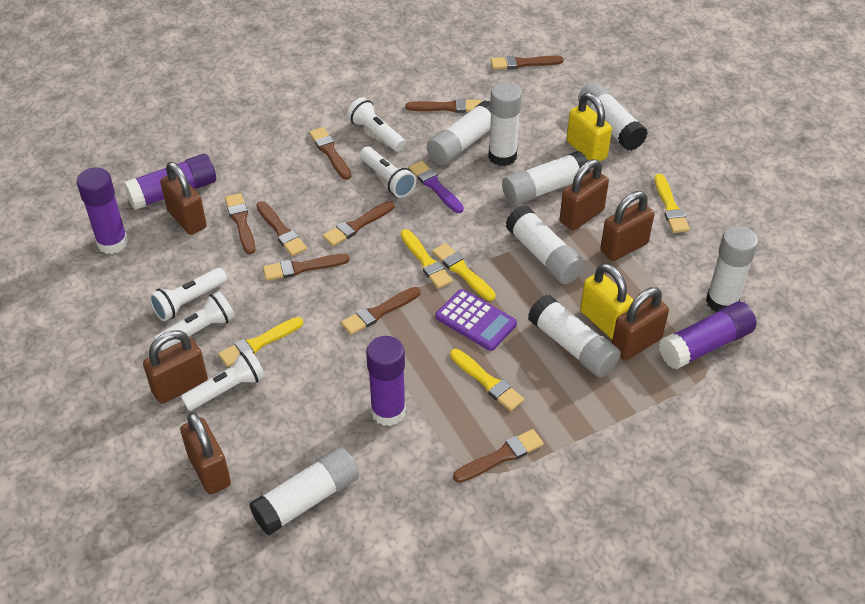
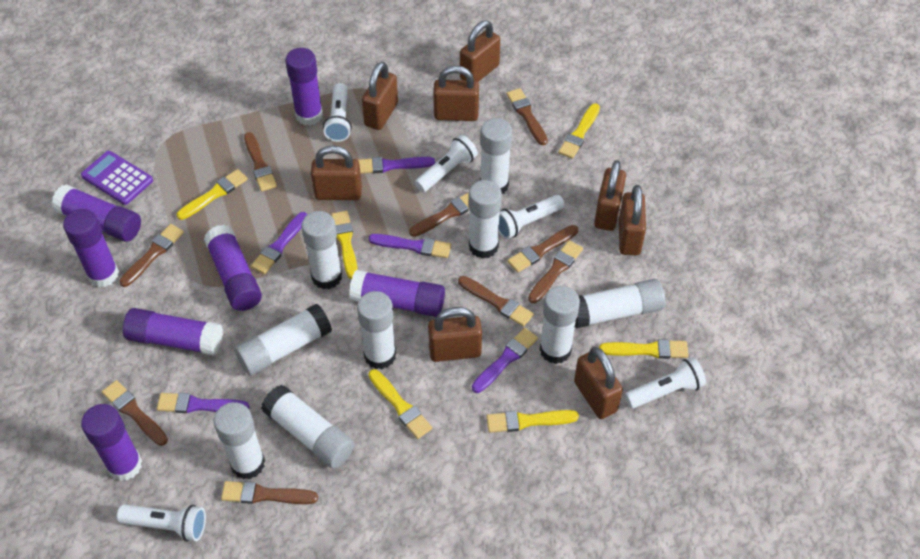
brown padlock: [143,330,208,404] [160,162,207,235] [180,412,231,494] [560,159,609,230] [600,191,654,261] [612,287,669,360] = 6 -> [311,145,362,200] [362,62,398,130] [428,307,482,362] [433,66,479,121] [460,20,500,82] [574,347,623,419] [594,160,626,231] [619,185,646,255] = 8
purple brush: [409,161,464,213] = 1 -> [157,393,250,413] [251,212,307,274] [358,157,435,174] [369,234,451,258] [472,328,538,393] = 5
purple glue stick: [77,167,128,254] [124,154,216,210] [366,336,406,426] [659,302,756,369] = 4 -> [51,184,141,242] [63,209,119,287] [81,404,142,481] [123,308,223,356] [204,225,262,311] [285,48,323,126] [349,270,445,317] = 7
white glue stick: [249,447,359,535] [427,100,491,165] [488,82,522,166] [502,151,591,206] [506,205,585,284] [528,294,621,377] [578,82,648,151] [706,226,758,312] = 8 -> [214,402,265,479] [235,304,332,375] [261,384,355,469] [301,211,342,289] [357,291,396,369] [469,180,502,259] [480,118,512,194] [540,286,580,364] [575,279,665,328] = 9
yellow brush: [218,317,303,367] [401,229,453,289] [432,243,496,301] [450,349,524,411] [654,174,690,233] = 5 -> [177,169,248,220] [331,211,358,279] [368,369,432,439] [486,410,579,433] [558,103,600,159] [599,339,689,359] = 6
yellow padlock: [567,93,612,162] [580,263,634,339] = 2 -> none = 0

